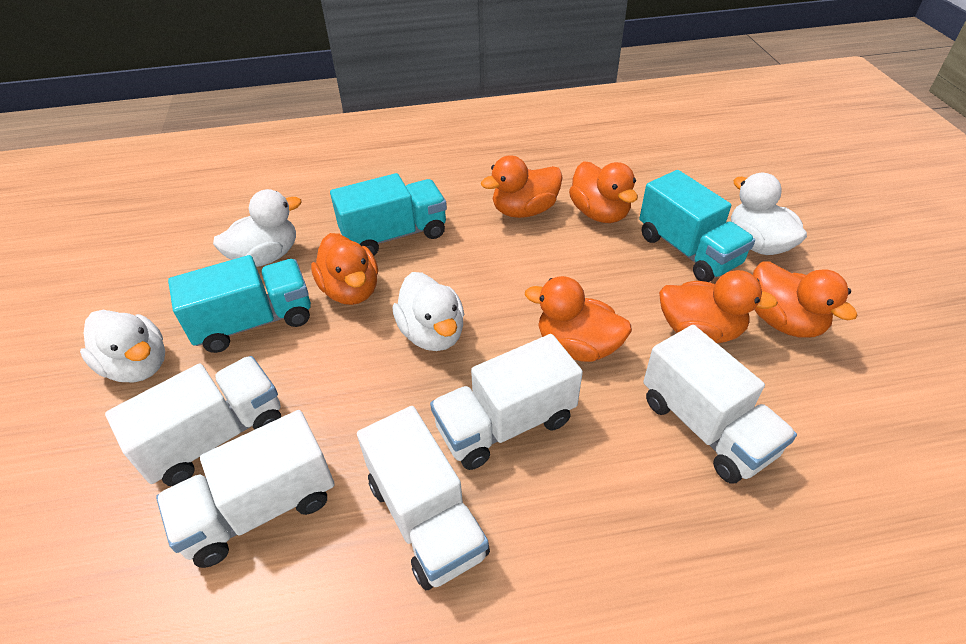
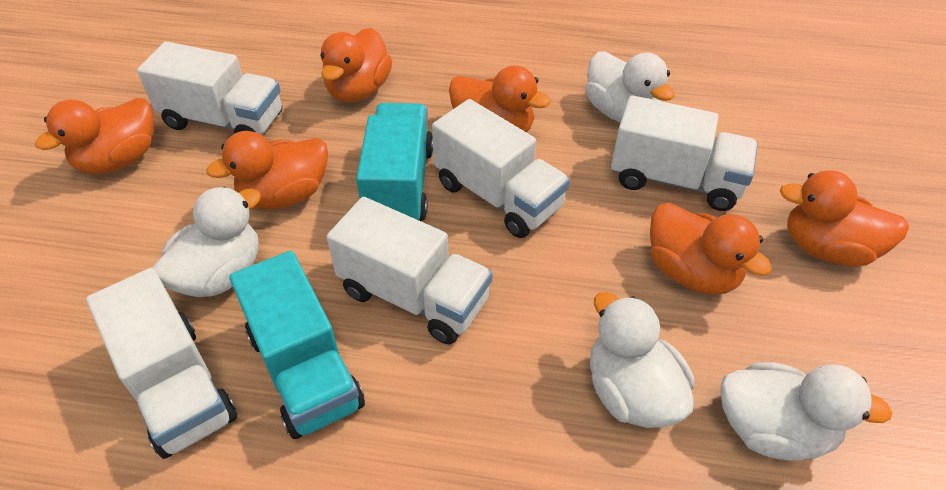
turquoise truck: [168,255,311,353] [330,173,447,255] [639,170,755,282] = 3 -> [229,251,365,439] [356,103,433,221] = 2

